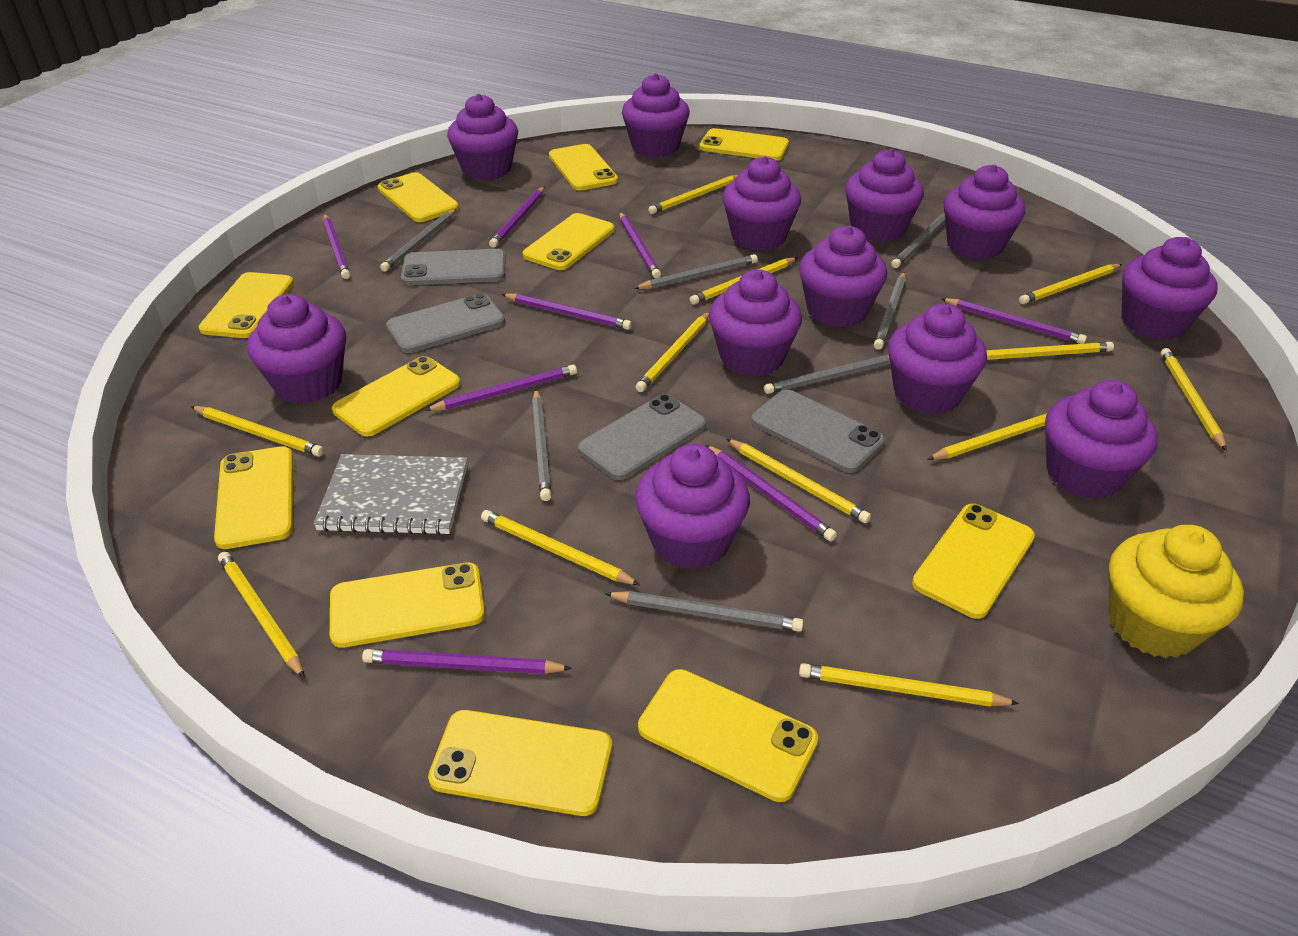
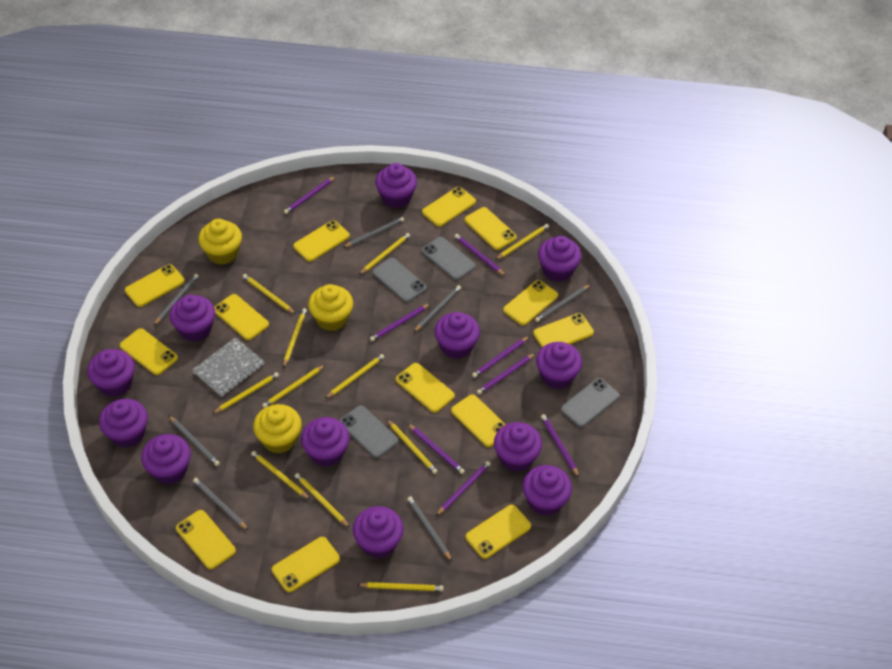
yellow cupcake: [1109,525,1244,658] = 1 -> [198,219,242,265] [253,404,302,453] [308,284,353,331] = 3
yellow pencil: [191,406,324,457] [218,552,305,678] [481,510,640,585] [636,312,709,392] [648,175,738,214] [690,257,797,305] [727,439,871,523] [799,663,1019,707] [927,413,1047,460] [986,342,1114,360] [1019,264,1122,304] [1161,348,1227,451] = 12 -> [212,372,279,414] [243,274,295,314] [251,451,310,499] [262,365,325,408] [283,308,307,368] [295,473,350,528] [325,354,384,399] [357,582,444,591] [359,233,410,275] [387,419,438,474] [495,224,549,260] = 11
yellow phone: [198,272,294,338] [214,446,293,549] [330,563,485,648] [332,356,460,437] [377,172,459,222] [428,710,612,816] [523,213,614,270] [549,144,618,190] [638,669,818,802] [699,128,789,161] [912,504,1035,619] = 11 -> [120,328,178,375] [125,264,185,307] [176,510,236,569] [214,294,269,340] [272,537,340,592] [293,220,350,262] [396,363,455,413] [422,187,476,227] [451,394,506,447] [465,207,517,250] [466,505,531,559] [503,280,558,325] [533,313,594,347] = 13

